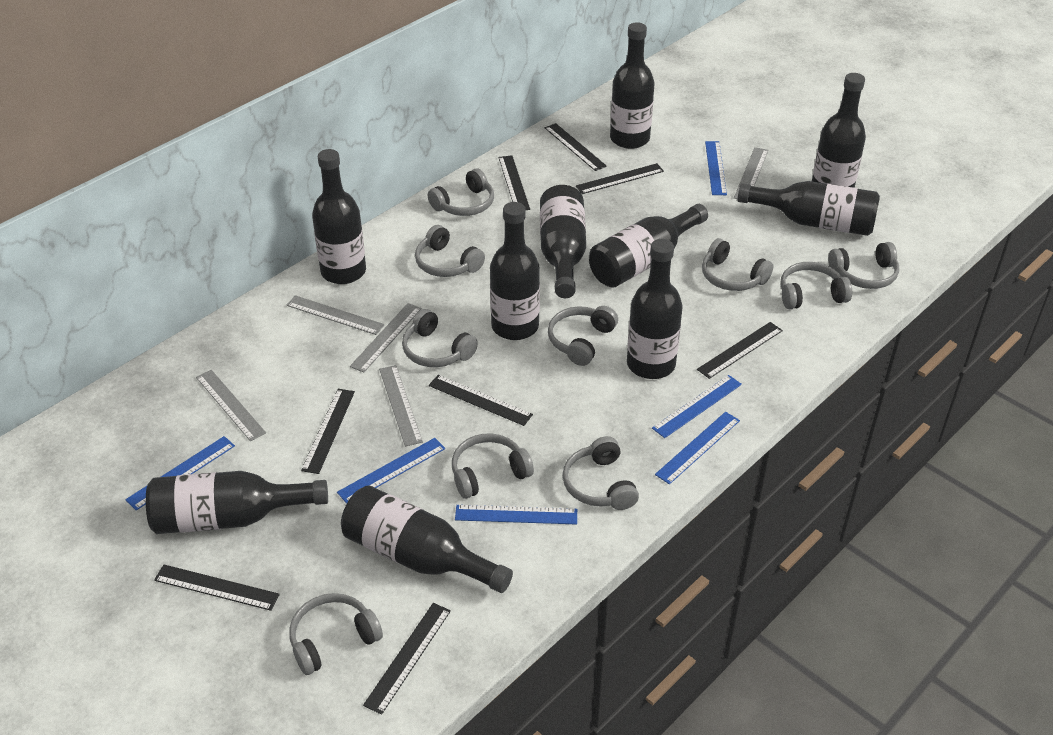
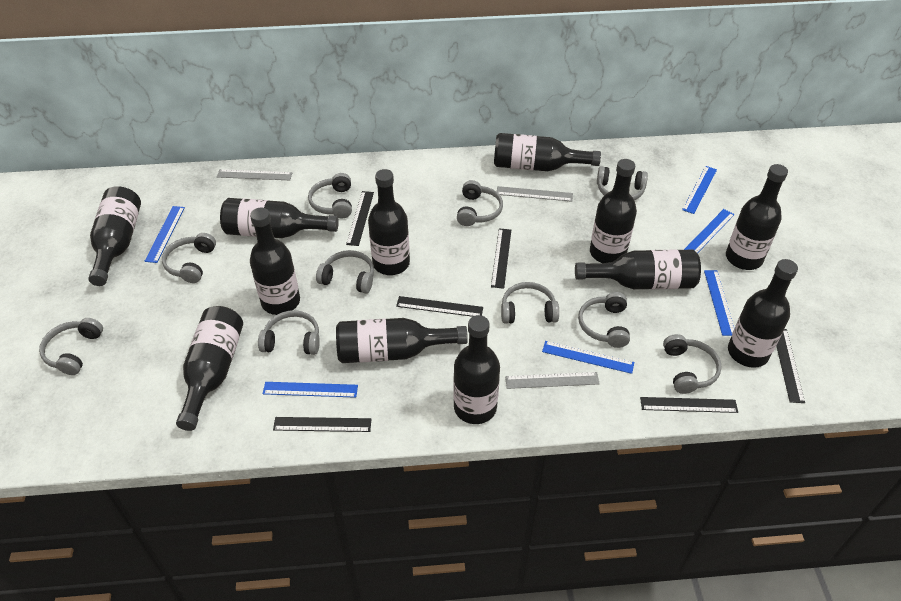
black bottle: [146,471,328,534] [312,149,366,284] [341,485,513,593] [490,202,540,340] [540,185,586,298] [589,204,708,288] [610,22,654,149] [627,239,683,379] [737,181,880,236] [812,73,866,188] = 10 -> [88,186,141,286] [176,306,243,431] [220,198,339,238] [250,208,300,315] [336,318,468,363] [368,169,410,275] [453,315,500,424] [494,133,601,171] [575,249,701,289] [590,159,637,263] [726,164,788,270] [728,259,798,368] = 12
black ruler: [154,565,280,611] [301,389,355,474] [363,603,451,715] [429,375,533,426] [498,155,530,210] [545,123,607,171] [576,163,664,194] [697,322,783,379] = 8 -> [273,417,372,432] [346,191,374,246] [396,296,483,317] [491,228,511,289] [640,397,738,413] [776,329,805,403] = 6
grey ruler: [196,370,266,441] [286,295,385,335] [350,303,422,372] [379,365,423,446] [734,147,768,199] = 5 -> [217,169,292,180] [497,186,573,202] [505,372,600,389] = 3

